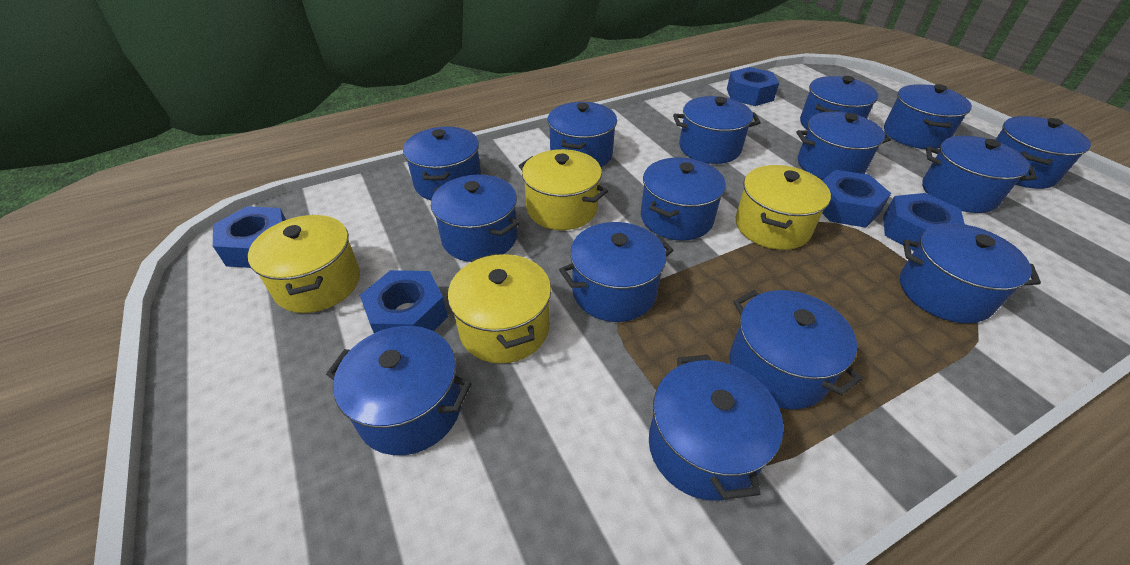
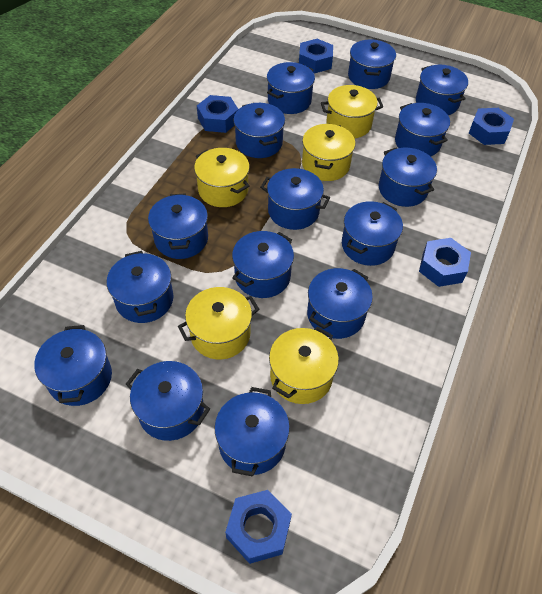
yellow pot: [248,215,360,313] [448,253,551,364] [518,149,608,230] [735,165,831,250] = 4 -> [178,287,259,359] [194,148,250,207] [269,327,339,404] [302,123,355,181] [321,85,383,138] = 5

